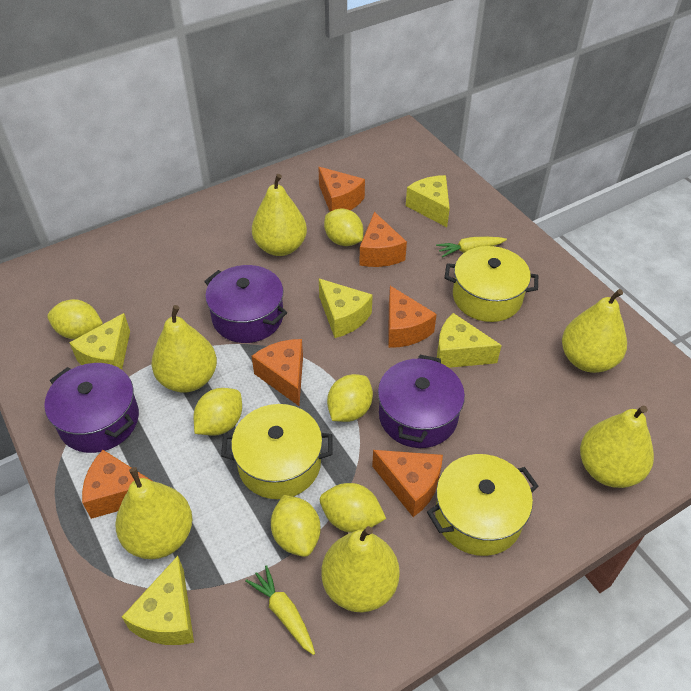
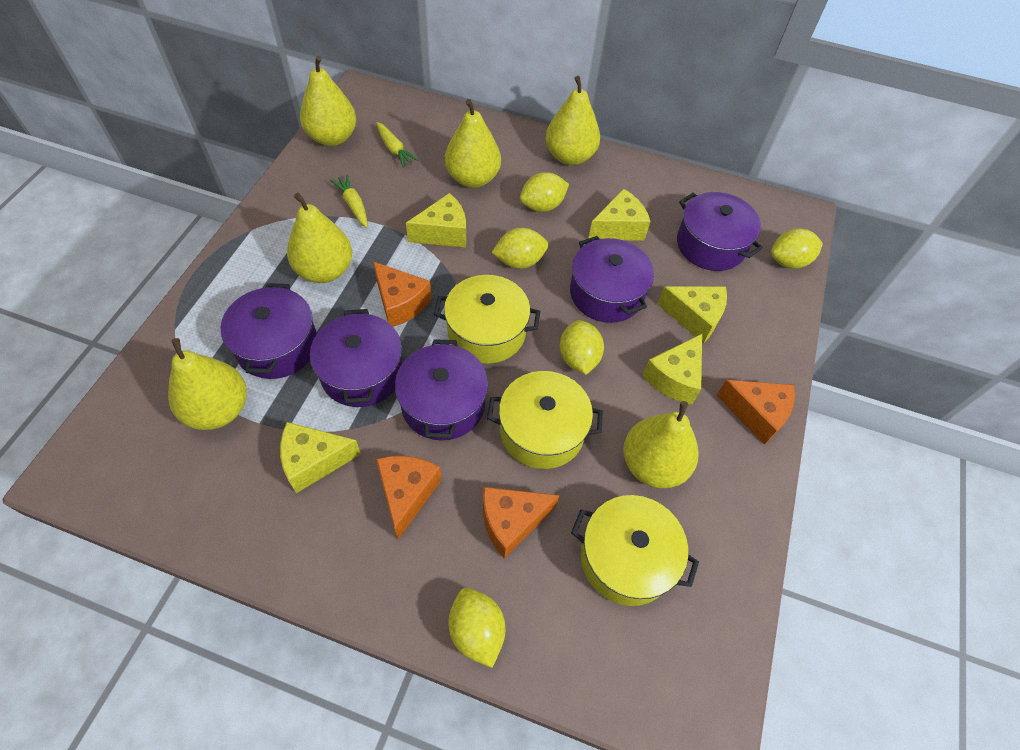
orange cheese: [82,450,152,519] [252,339,303,406] [318,167,365,212] [359,212,407,267] [372,450,443,517] [388,286,437,348] = 6 -> [373,261,432,327] [376,456,442,539] [483,487,560,559] [717,380,795,445] = 4
purple pot: [44,363,139,453] [204,265,287,343] [378,355,465,448] = 3 -> [220,283,317,379] [310,309,403,407] [395,339,488,441] [570,236,654,323] [677,192,763,271] = 5
yellow lemon: [47,299,103,339] [194,388,242,436] [271,495,321,557] [320,483,386,533] [324,209,363,246] [327,374,373,422] = 6 -> [449,588,505,668] [491,228,548,269] [520,172,569,212] [560,320,604,375] [771,228,823,269] = 5

